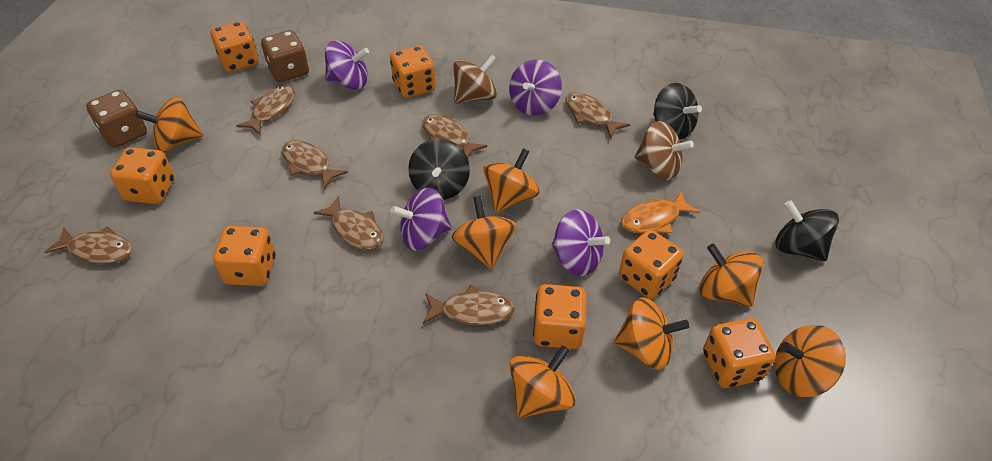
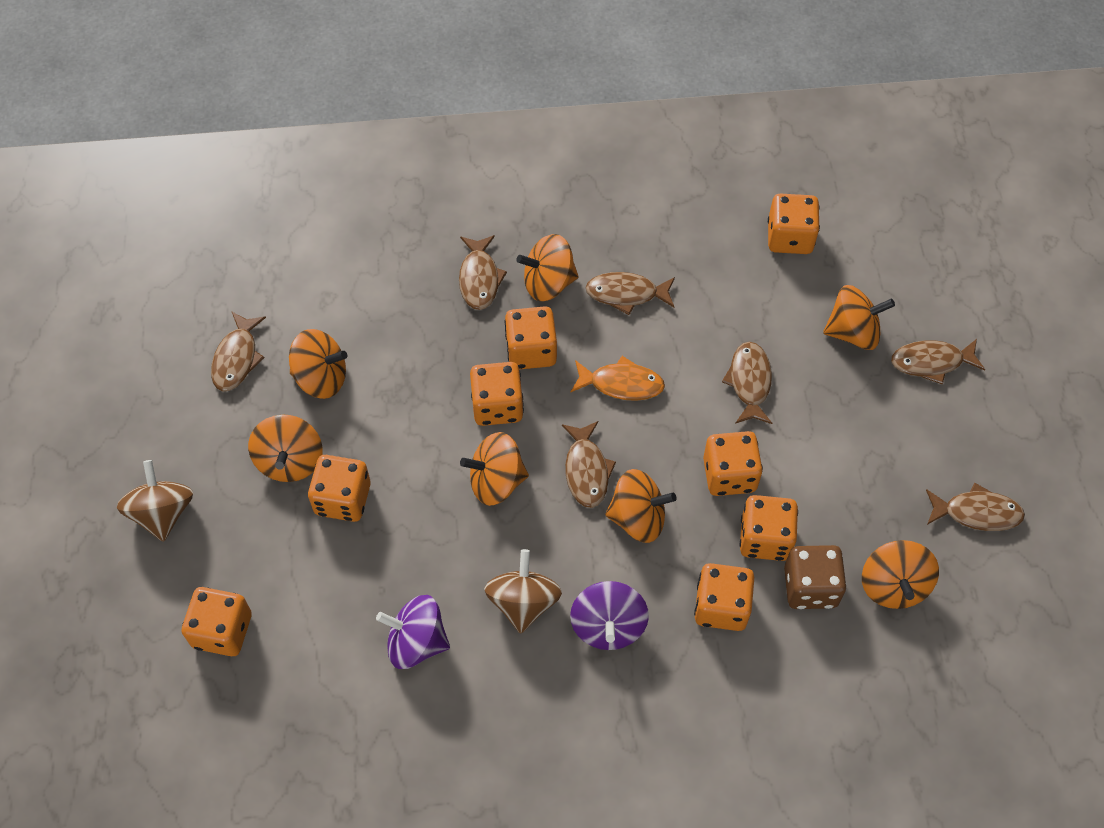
black spinning top: [408,139,470,200] [653,83,702,140] [775,200,839,261] = 3 -> none = 0
brown dice: [86,90,147,148] [261,30,309,82] = 2 -> [784,545,847,609] = 1
orange dice: [110,147,175,204] [210,21,259,72] [213,226,276,286] [390,45,436,98] [533,284,587,349] [619,230,684,299] [703,318,776,388] = 7 -> [182,587,252,656] [308,455,371,522] [470,362,524,426] [505,306,557,370] [694,563,754,631] [703,431,763,496] [740,495,798,561] [768,194,820,254] = 8
purple spinning top: [325,41,369,89] [390,188,452,251] [509,59,562,116] [552,209,610,276] = 4 -> [376,595,450,669] [570,581,649,650] = 2

